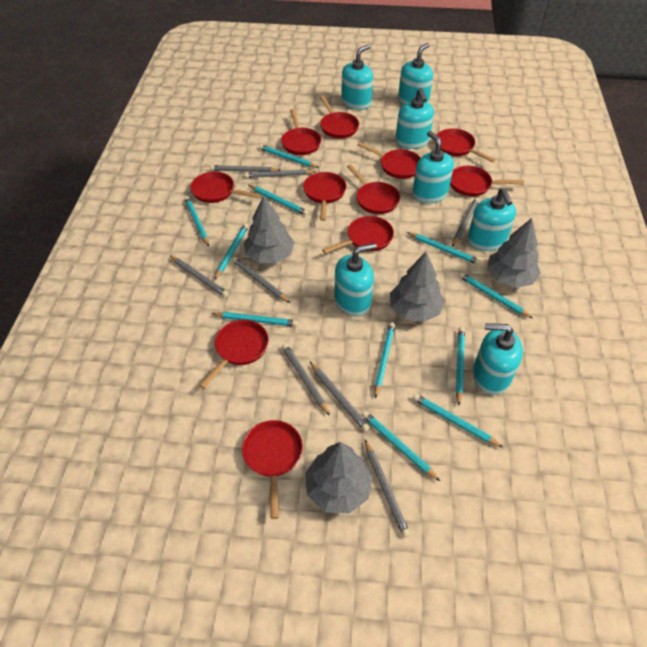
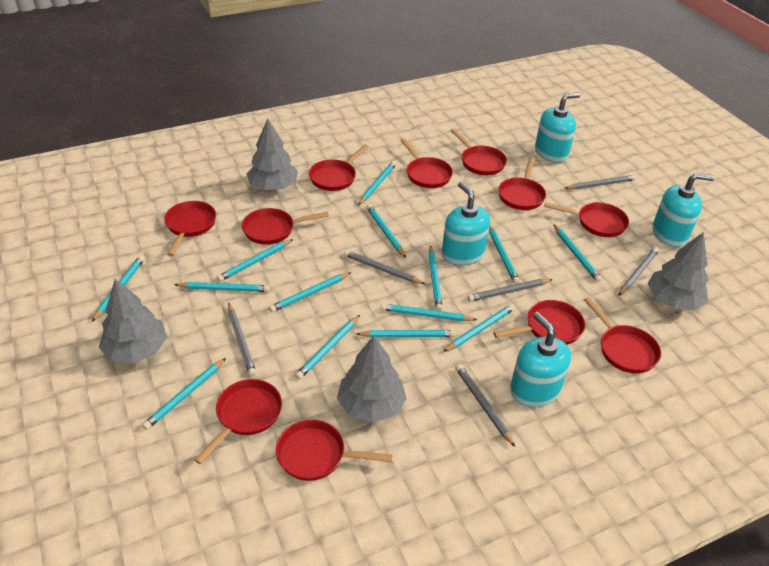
grey pencil: [169,255,229,297] [210,165,281,172] [232,257,290,303] [244,170,316,178] [282,344,330,416] [310,362,370,432] [365,440,410,537] [452,198,479,247] = 8 -> [228,302,256,376] [344,250,425,284] [455,364,515,447] [468,279,553,301] [565,175,636,189] [618,247,659,296] = 6
turquoise pencil: [184,196,209,247] [211,312,298,327] [215,223,249,280] [249,185,308,216] [259,144,320,168] [362,411,440,481] [374,322,395,398] [407,232,481,265] [413,394,503,447] [456,327,465,405] [459,272,533,318] = 11 -> [92,256,145,322] [142,358,226,430] [174,282,270,292] [217,239,293,282] [269,272,351,312] [295,315,360,379] [357,330,456,338] [358,161,396,205] [366,204,406,258] [381,303,477,321] [428,245,442,311] [443,304,515,352] [489,225,520,284] [554,225,602,282] = 14
turquoise soap dispenser: [334,243,377,316] [341,45,373,110] [396,88,434,149] [398,43,433,104] [412,131,454,203] [467,188,516,251] [473,323,523,395] = 7 -> [442,182,490,266] [510,312,571,407] [535,93,580,163] [652,173,715,247] = 4

